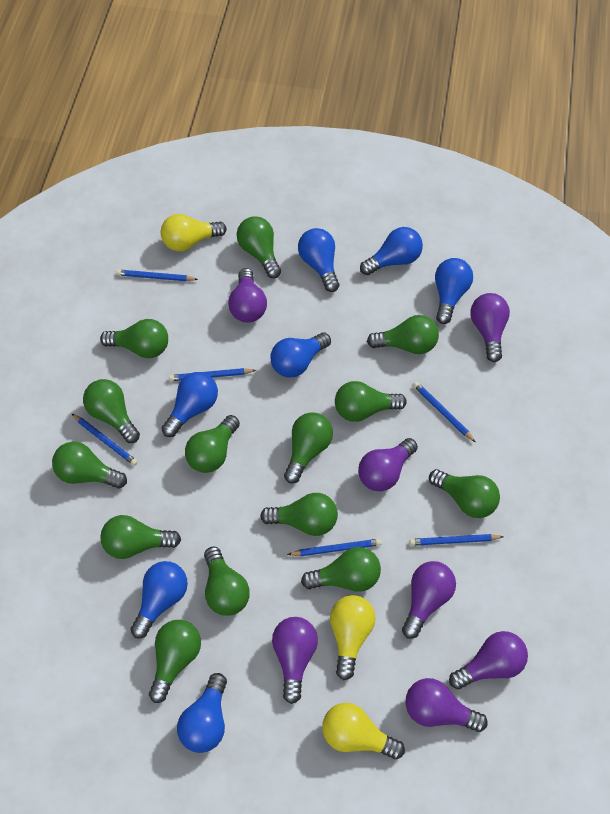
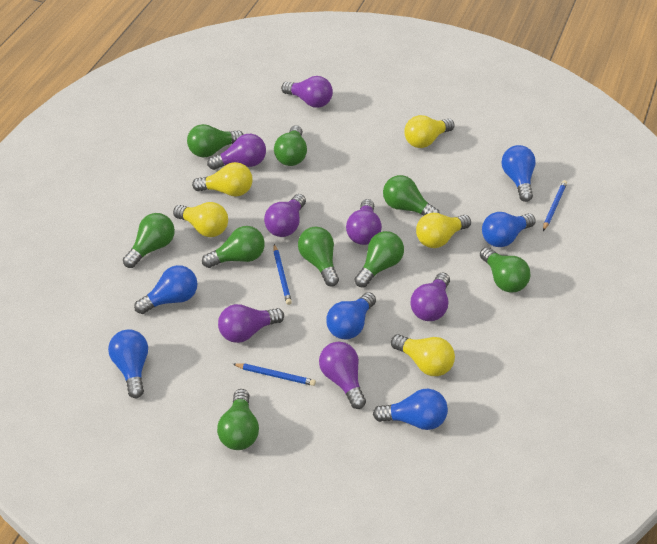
blue light bulb: [131,561,188,639] [162,372,218,437] [177,673,227,753] [270,332,331,378] [298,228,339,292] [360,227,423,275] [435,258,473,324] = 7 -> [108,329,148,398] [134,265,197,314] [326,292,376,339] [373,389,448,430] [482,212,536,247] [501,145,536,202] = 6
blue pencil: [72,414,138,466] [116,270,198,281] [169,368,256,381] [287,539,382,556] [409,534,504,546] [413,382,475,442] = 6 -> [233,363,316,386] [273,244,292,305] [543,180,567,231] = 3
green light bulb: [52,442,127,489] [83,379,140,443] [100,319,168,358] [100,515,181,559] [149,620,201,703] [185,415,240,473] [204,547,250,616] [237,216,281,278] [260,493,338,536] [284,412,333,484] [301,547,381,592] [335,381,407,422] [367,315,439,354] [429,469,500,518] = 14 -> [123,213,175,268] [187,124,244,157] [202,226,265,268] [217,389,259,450] [274,125,307,166] [298,227,339,287] [355,231,404,287] [383,175,440,216] [480,247,530,293] = 9
yellow light bulb: [161,214,227,251] [322,703,405,760] [330,595,376,680] = 3 -> [173,202,228,237] [192,162,253,196] [391,334,455,376] [404,115,455,148] [416,213,471,248] = 5

